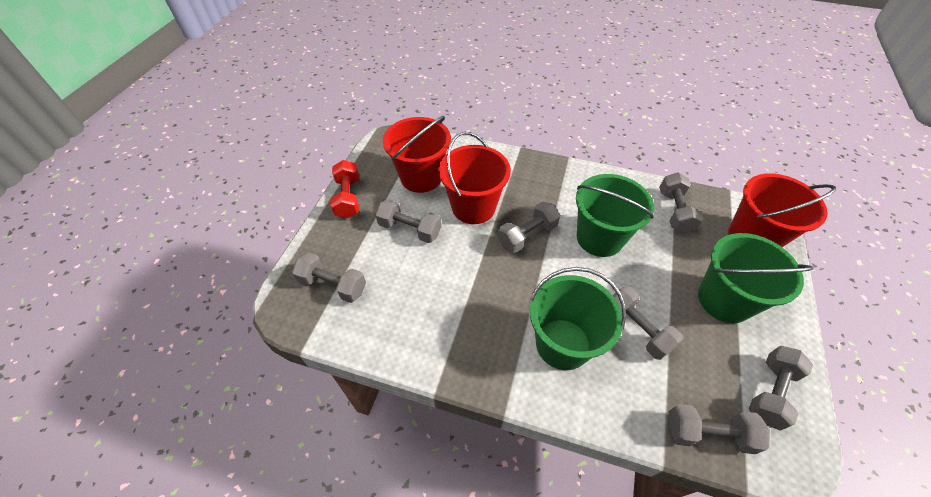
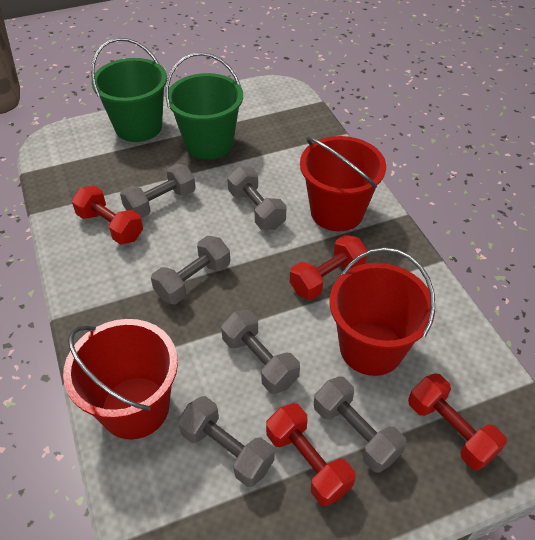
green bucket: [529,267,626,370] [576,174,654,257] [698,233,814,323] = 3 -> [91,38,167,142] [165,52,243,160] = 2
grey dumbbell: [292,253,366,303] [375,198,441,243] [498,201,560,253] [613,286,683,360] [659,172,703,233] [668,404,770,454] [749,346,813,431] = 7 -> [120,164,196,218] [151,236,230,304] [178,396,275,487] [221,310,300,394] [227,166,287,230] [314,376,407,473] = 6
red dumbbell: [330,160,359,218] = 1 -> [72,186,143,244] [266,403,356,507] [290,235,368,300] [408,373,507,470] = 4

